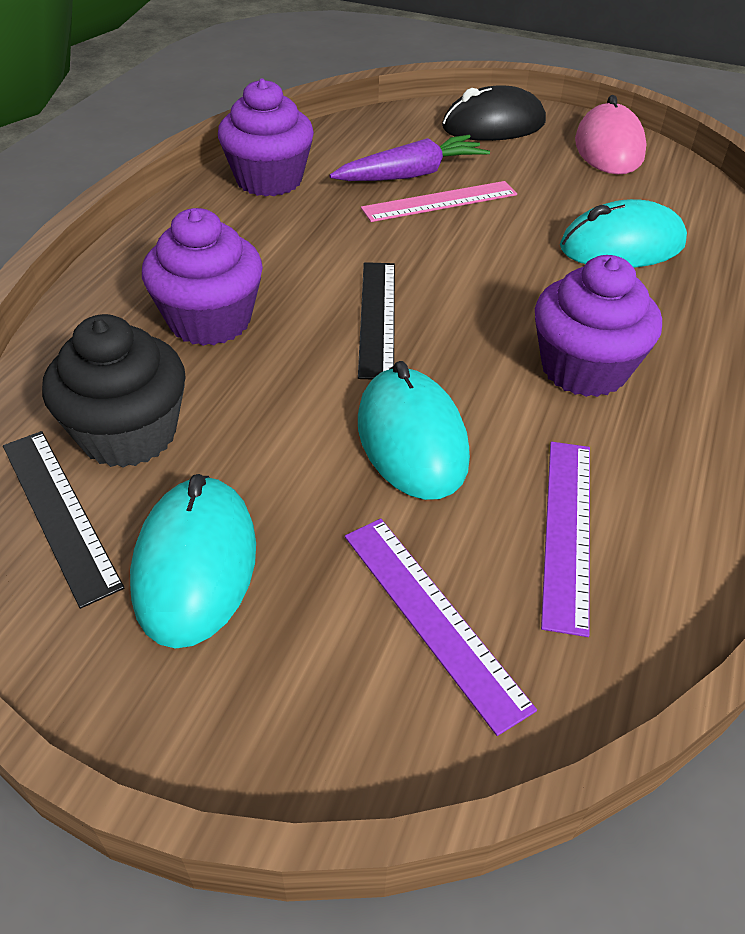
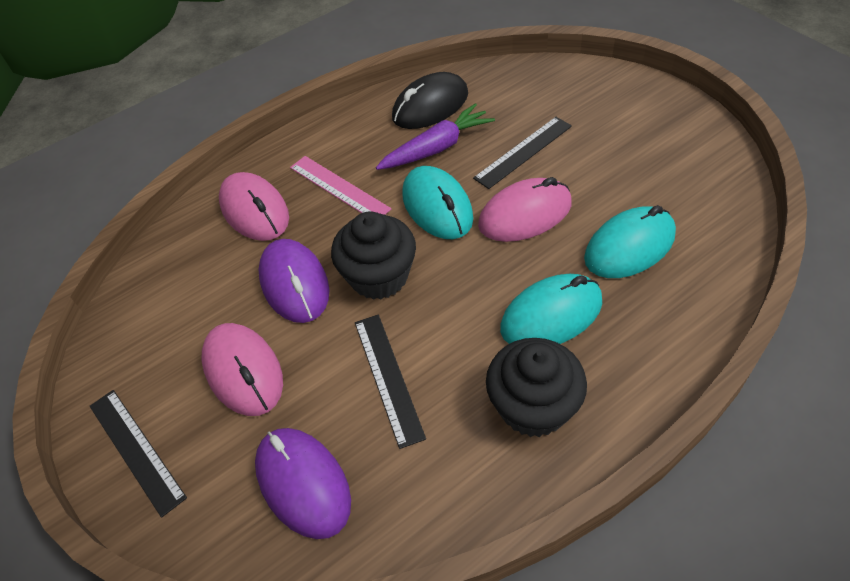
black cupcake: [42,314,186,468] = 1 -> [331,211,416,300] [486,338,587,437] = 2
black ruler: [3,431,124,609] [358,262,395,379] = 2 -> [90,390,187,518] [355,315,426,449] [473,117,572,189] = 3
pink mouse: [575,95,647,174] = 1 -> [201,323,283,416] [219,172,289,241] [478,177,572,242] = 3
purple cupcake: [142,208,263,346] [218,79,314,197] [535,255,662,397] = 3 -> none = 0
purple mouse: none = 0 -> [255,428,351,539] [259,239,329,323] = 2
purple ruler: [345,519,537,736] [541,442,590,637] = 2 -> none = 0

